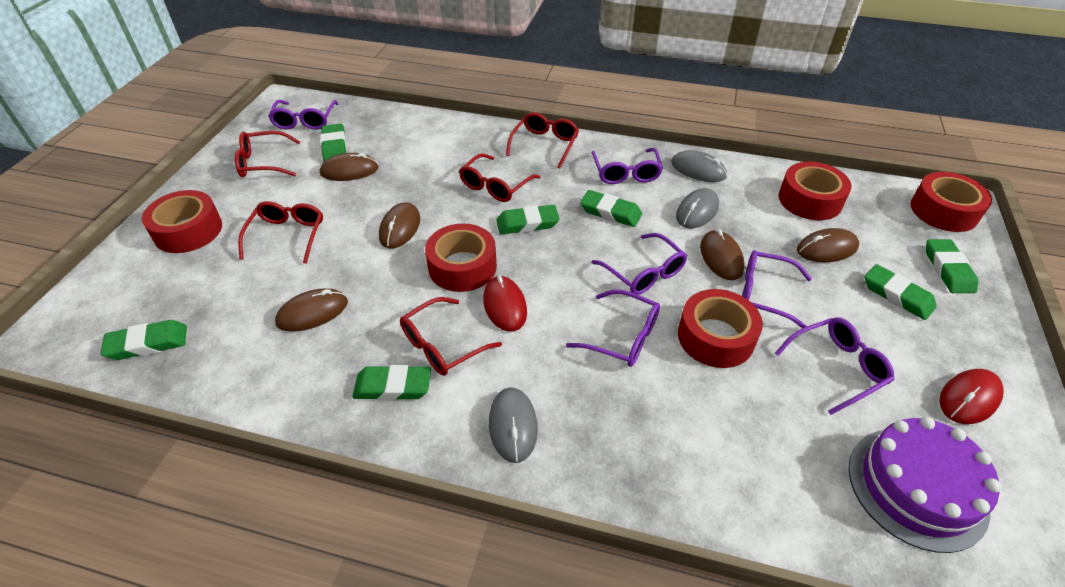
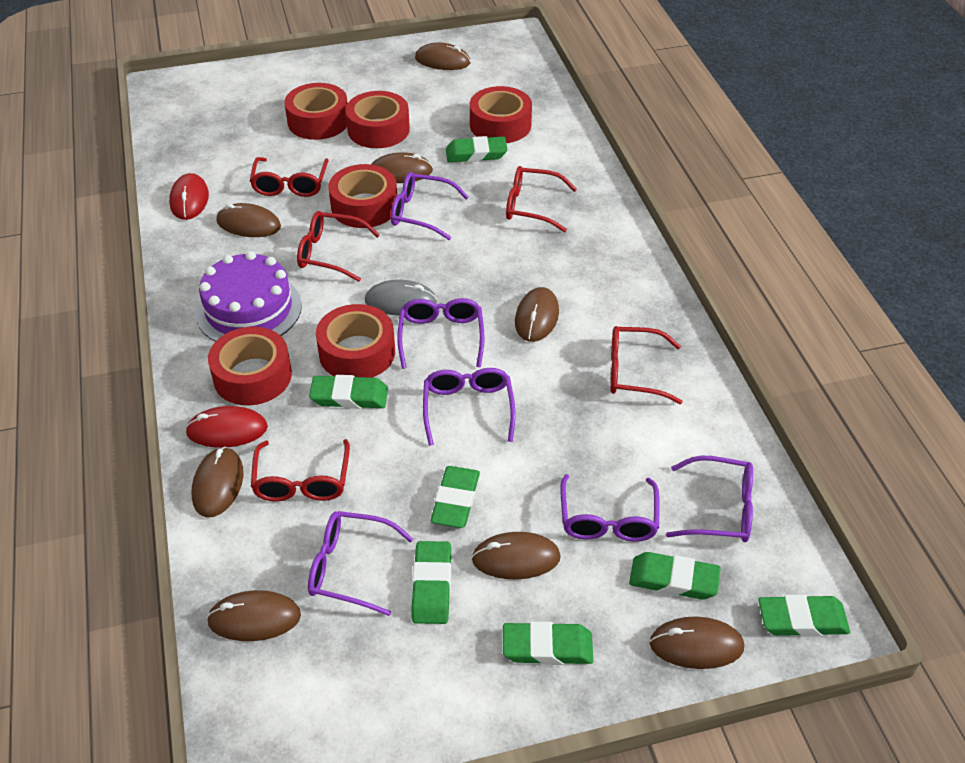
brown mouse: [275,288,348,332] [320,153,379,181] [379,202,420,248] [700,229,745,280] [797,228,859,262] = 5 -> [192,447,243,518] [207,590,301,641] [216,203,281,237] [371,152,433,183] [415,42,471,70] [472,532,561,580] [515,287,559,342] [650,617,744,669] = 8
grey mouse: [489,387,538,463] [671,150,727,182] [676,188,719,228] = 3 -> [365,280,437,316] = 1
red tape: [142,190,222,253] [425,223,497,292] [678,289,763,368] [778,162,852,220] [910,172,992,232] = 5 -> [208,327,292,406] [285,83,348,140] [316,304,395,378] [328,164,397,228] [345,91,410,148] [470,86,532,143] = 6

